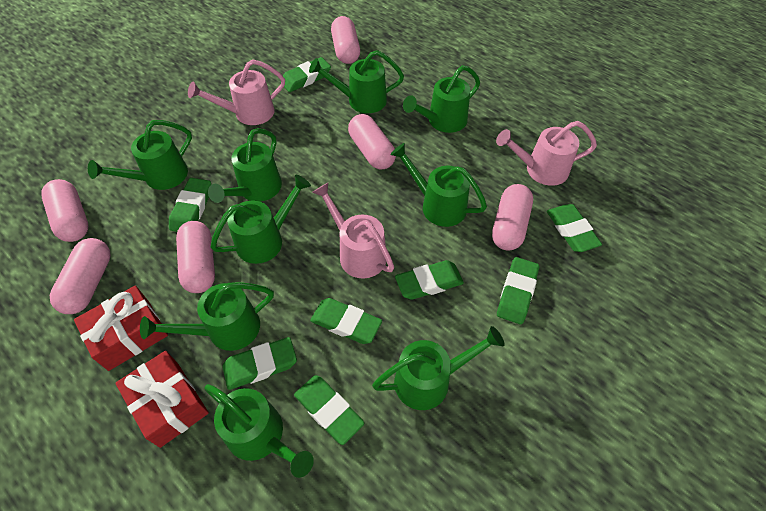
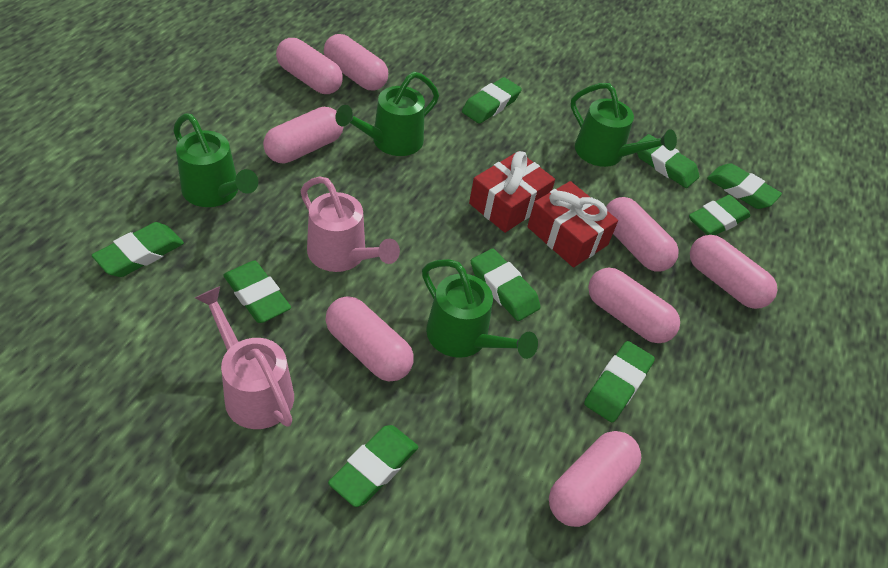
green eraser: [169,178,211,232] [222,337,297,390] [280,57,331,92] [294,375,364,445] [310,298,382,344] [395,260,464,300] [497,257,539,324] [547,204,602,252] = 8 -> [92,222,184,277] [223,261,291,323] [328,425,418,507] [462,77,522,124] [471,248,540,321] [584,341,655,422] [637,134,699,188] [689,195,750,235] [707,163,782,209] = 9
green watering can: [88,120,192,190] [140,282,274,351] [204,384,314,478] [208,128,282,203] [211,175,311,264] [309,50,404,113] [372,326,505,410] [391,143,487,227] [403,65,480,133] = 9 -> [173,113,258,207] [335,72,439,156] [422,259,538,359] [571,83,677,167] = 4
pink capsule: [42,179,88,242] [50,238,111,314] [176,221,215,293] [331,16,360,64] [348,114,396,169] [492,184,533,251] = 6 -> [263,107,344,163] [276,38,343,94] [324,34,388,91] [325,296,414,381] [549,431,641,527] [588,268,680,343] [606,197,679,272] [690,235,777,309] = 8
pink watering can: [188,59,285,125] [312,183,394,278] [496,121,597,186] = 3 -> [195,286,294,429] [301,176,400,272] = 2

